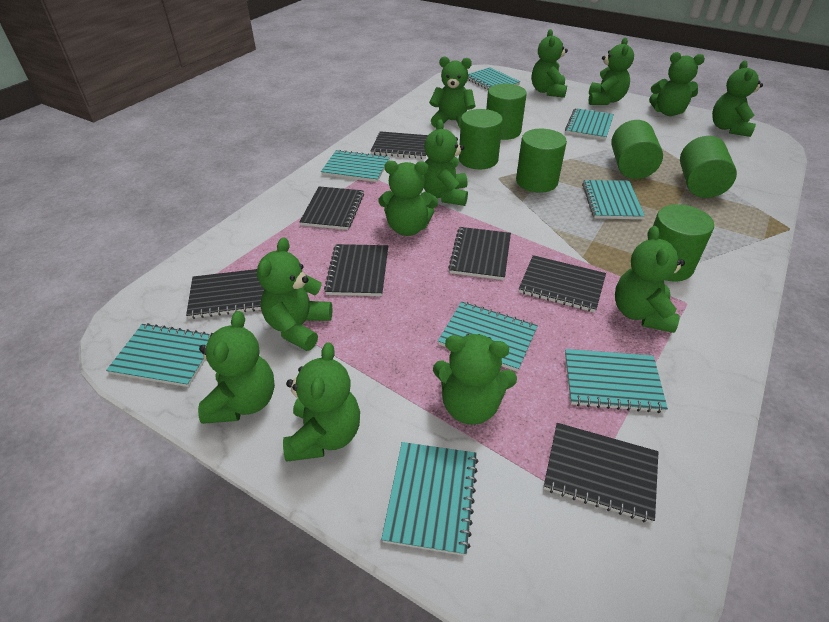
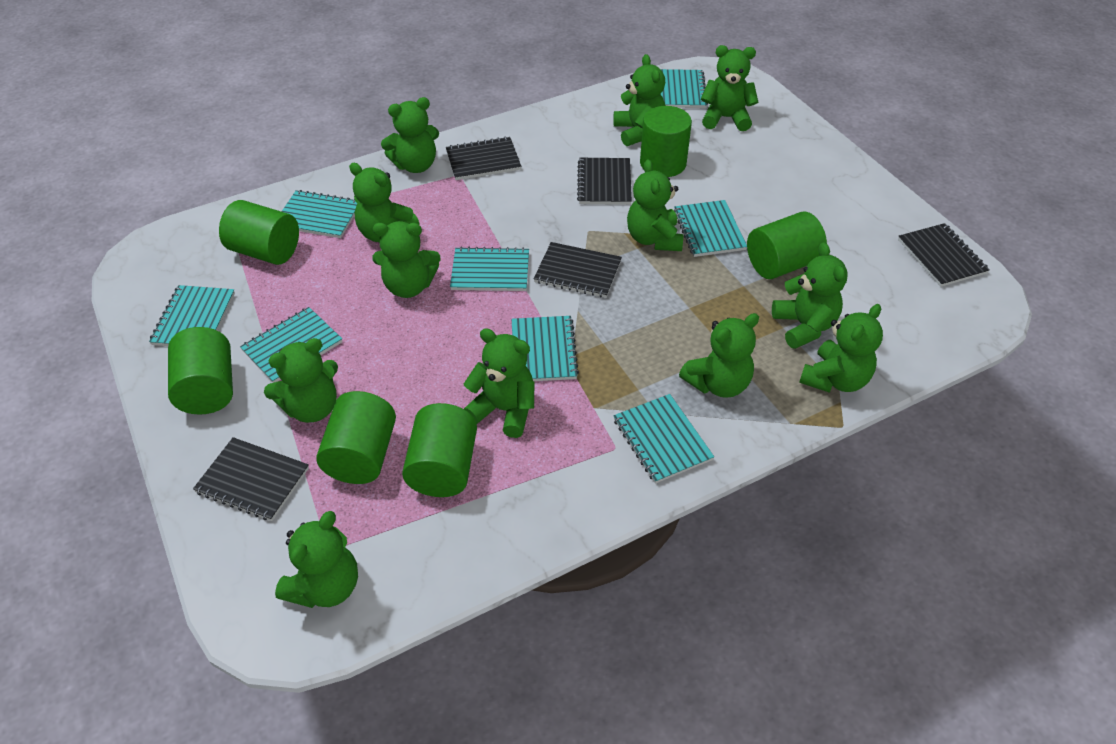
black notebook: [186,269,264,319] [300,187,364,230] [324,244,388,296] [370,131,428,159] [448,227,511,280] [519,255,606,312] [544,423,658,523] = 7 -> [193,437,309,521] [446,136,521,180] [534,242,622,298] [577,158,632,205] [898,223,990,287] = 5

